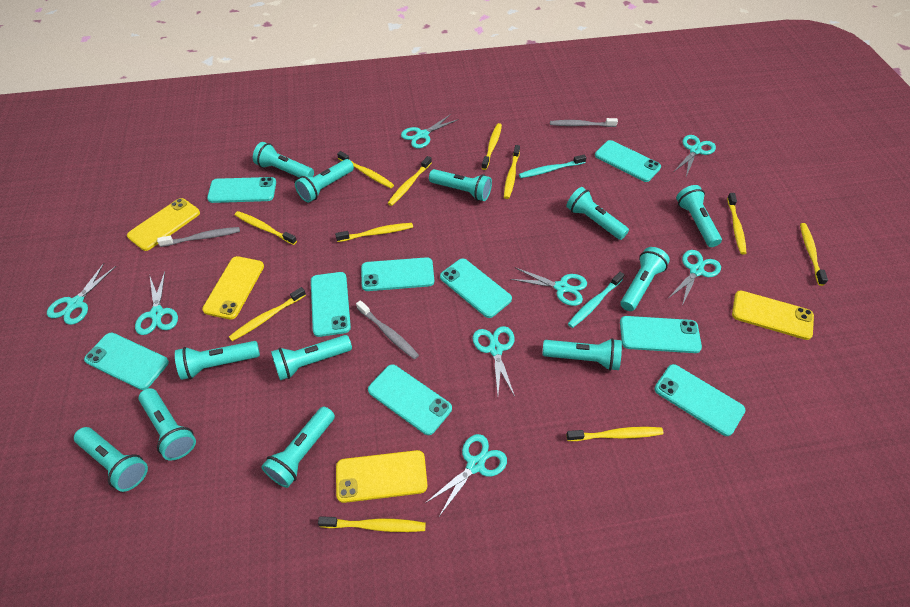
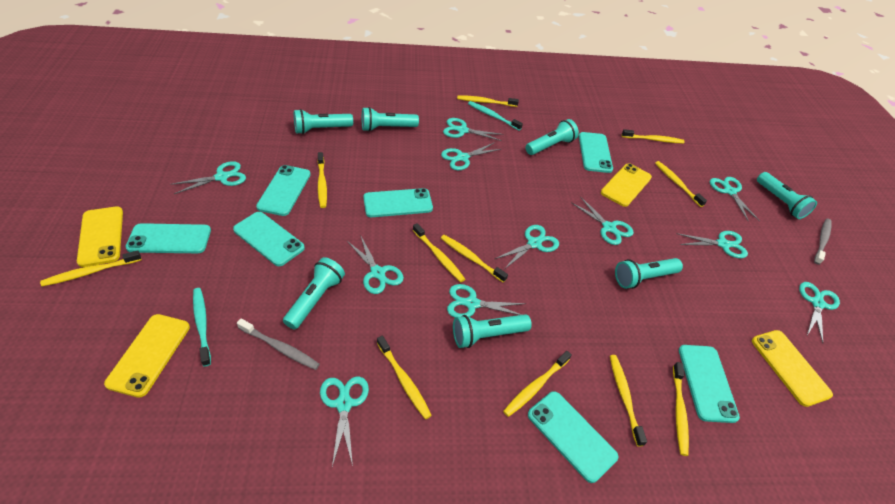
grey toothbrush: [157,227,240,247] [356,300,419,360] [550,118,618,127] = 3 -> [237,319,320,370] [814,218,832,265] = 2
turquoise flashlight: [74,427,148,492] [138,388,196,461] [175,341,260,380] [253,142,314,178] [262,406,335,488] [271,335,352,380] [295,159,354,203] [429,169,492,201] [542,338,622,371] [566,187,629,240] [621,247,670,311] [676,185,722,247] = 12 -> [283,257,345,330] [294,109,353,134] [362,107,419,132] [453,314,532,348] [525,119,579,155] [615,258,683,289] [757,172,817,219] = 7
turquoise phone: [84,333,169,390] [207,177,276,203] [311,272,351,337] [361,257,434,291] [368,364,452,435] [440,258,512,318] [595,140,661,182] [620,316,702,353] [654,364,745,436] = 9 -> [125,223,211,253] [233,212,305,266] [256,165,311,216] [363,188,433,217] [528,391,618,483] [579,132,613,173] [679,345,740,423] = 7
turquoise scissors: [47,263,116,325] [135,271,178,335] [401,114,459,148] [425,434,507,515] [473,326,515,397] [510,267,587,306] [670,250,721,306] [675,135,716,176] = 8 -> [171,161,246,194] [320,376,369,467] [347,235,404,294] [441,142,501,170] [443,118,503,141] [447,284,526,318] [495,225,559,268] [571,196,634,245] [677,231,748,258] [710,177,760,222] [799,282,840,343] = 11

